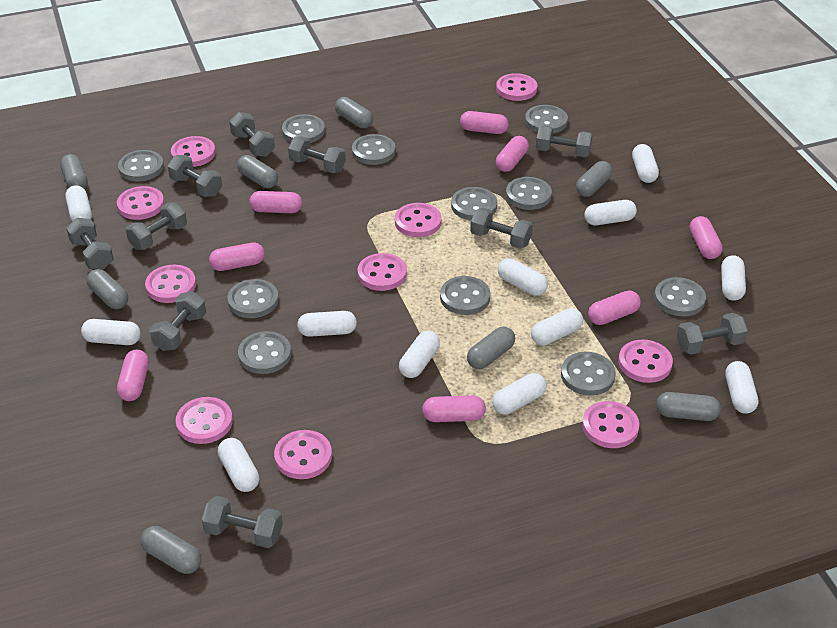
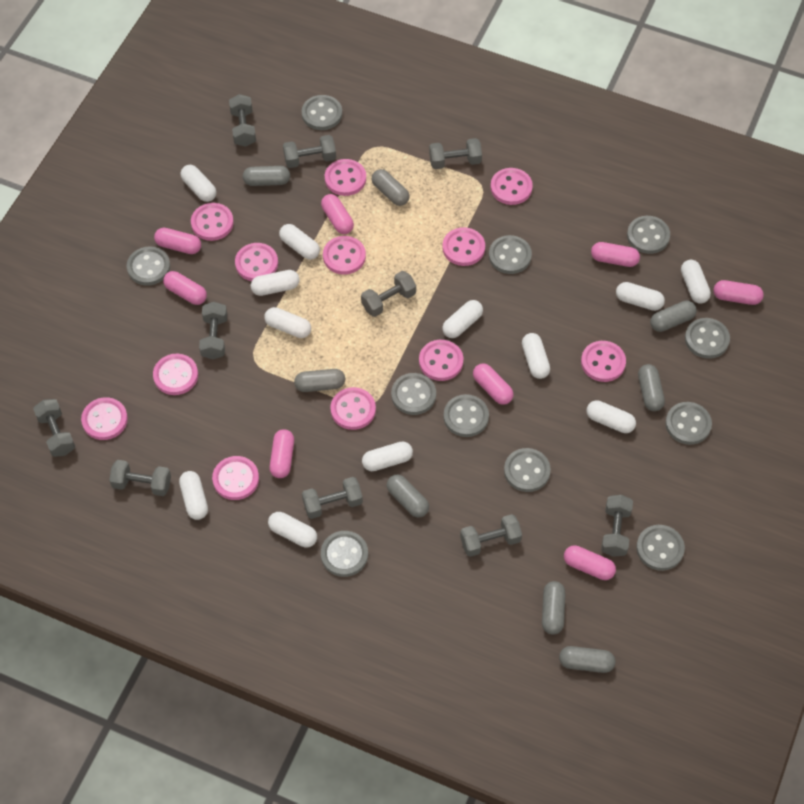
pink button: [117,186,164,220] [145,265,196,303] [171,136,216,167] [176,397,233,444] [274,430,332,479] [357,253,407,291] [395,203,442,237] [496,73,537,101] [582,401,639,448] [618,339,673,383] = 10 -> [81,397,128,440] [153,354,198,395] [191,203,234,241] [212,456,259,500] [235,243,278,281] [323,236,366,275] [325,159,366,196] [331,387,376,430] [419,340,463,381] [442,227,485,266] [491,168,533,205] [581,341,626,382] = 12

